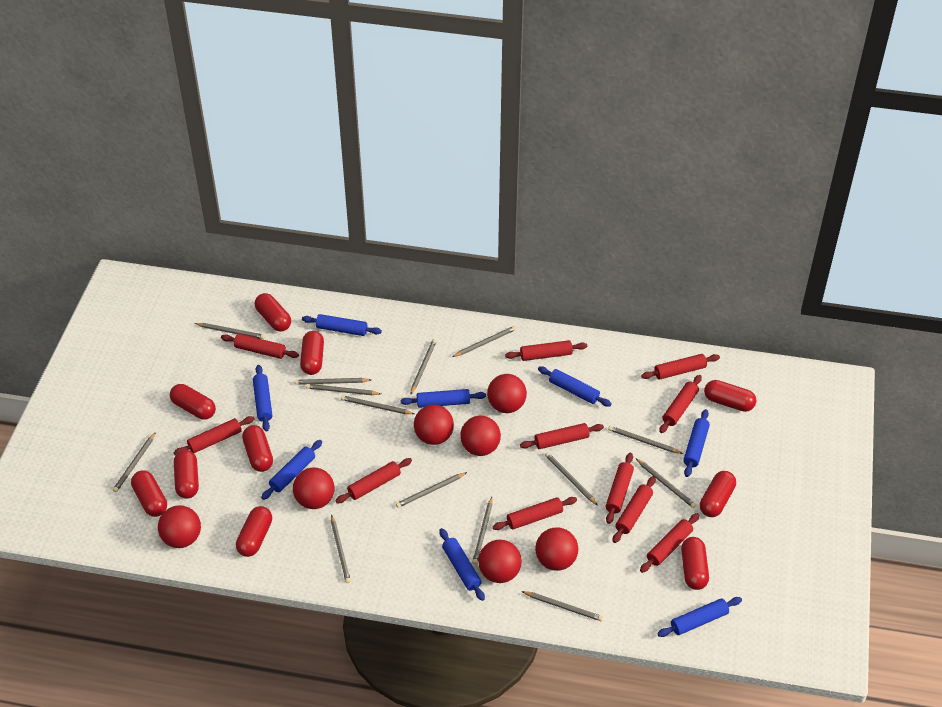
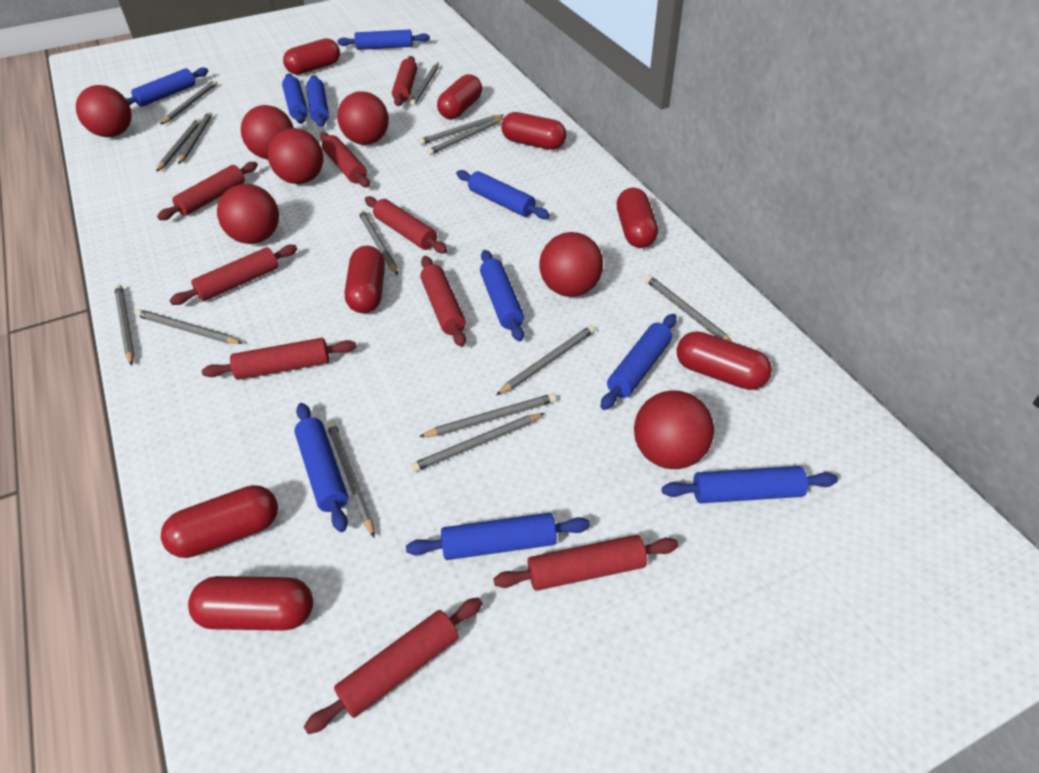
blue rolling pin: [253,365,272,431] [261,440,322,500] [302,314,382,336] [400,389,486,408] [439,528,485,601] [538,367,612,407] [657,597,742,637] [683,409,710,477] = 8 -> [126,68,208,107] [282,73,308,124] [294,403,348,532] [306,75,329,127] [337,30,430,50] [406,513,590,560] [456,170,550,219] [480,250,524,341] [601,314,677,410] [662,466,838,503] = 10
red capsule: [131,470,167,517] [170,384,216,419] [174,450,199,499] [236,506,272,557] [242,425,273,472] [255,293,291,332] [300,331,324,375] [681,537,709,590] [700,471,736,517] [704,380,757,412] = 10 -> [161,485,278,558] [188,576,313,631] [283,38,340,75] [345,246,385,313] [437,74,482,119] [501,112,566,150] [617,188,658,248] [677,331,772,390] = 8
red rolling pin: [173,416,254,455] [221,334,299,359] [335,458,412,503] [492,497,577,530] [505,340,587,361] [520,423,604,449] [606,453,634,524] [613,476,656,543] [640,513,700,573] [641,354,720,380] [659,375,702,433] = 11 -> [157,162,258,220] [169,245,297,305] [202,338,356,380] [304,597,483,734] [320,132,370,187] [365,196,448,253] [392,56,417,106] [420,256,466,347] [493,535,678,591] = 9

